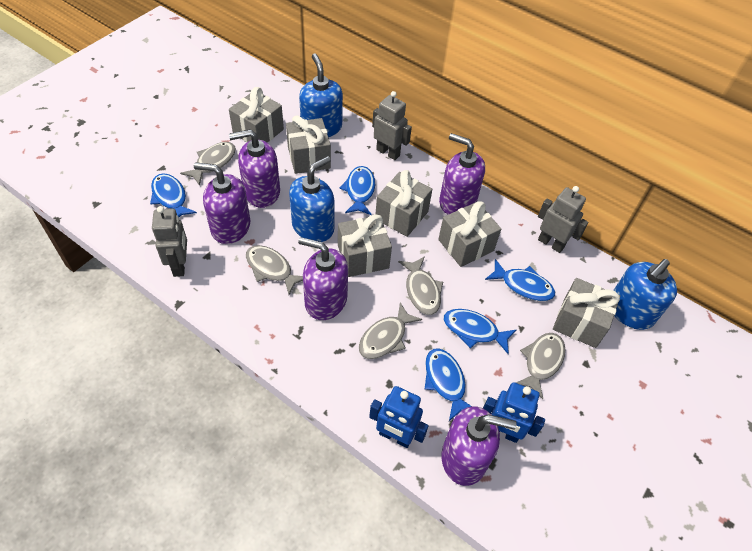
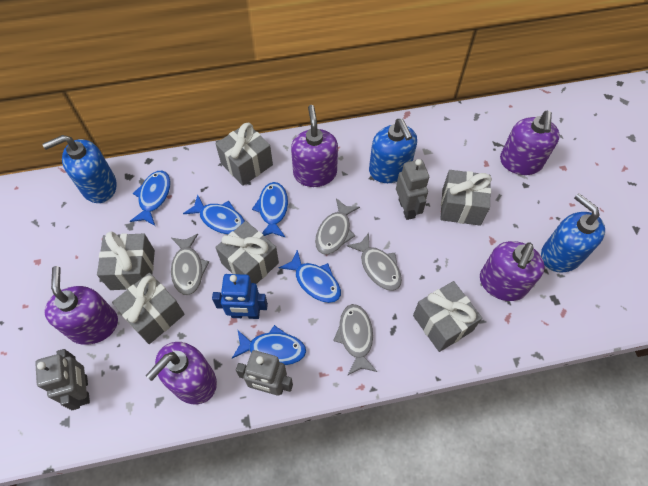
blue robot: [369,386,429,448] [483,382,545,443] = 2 -> [212,274,268,319] = 1
grey fish: [180,142,236,186] [246,245,303,295] [359,303,422,359] [398,256,443,315] [516,333,565,399] = 5 -> [171,234,209,295] [315,198,360,255] [333,304,378,376] [347,233,402,291] = 4

